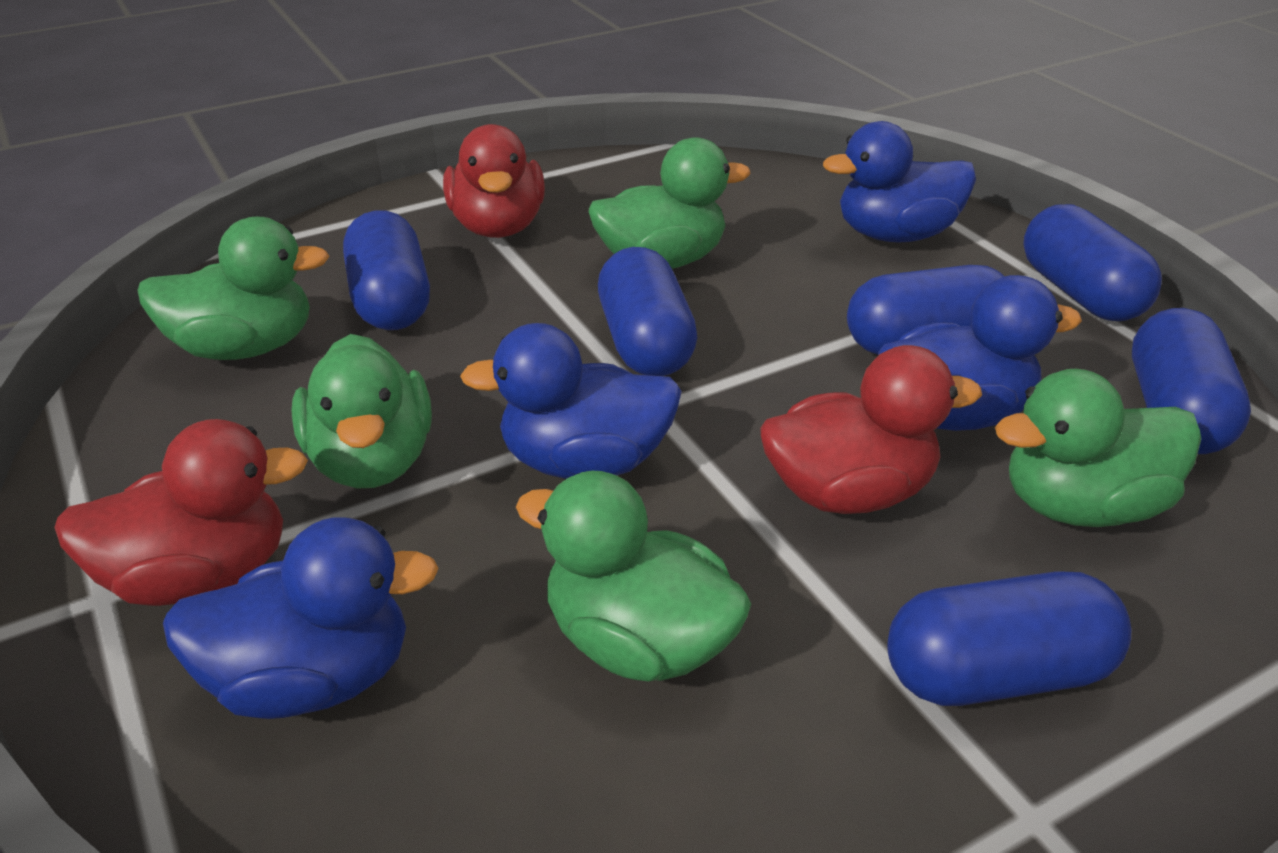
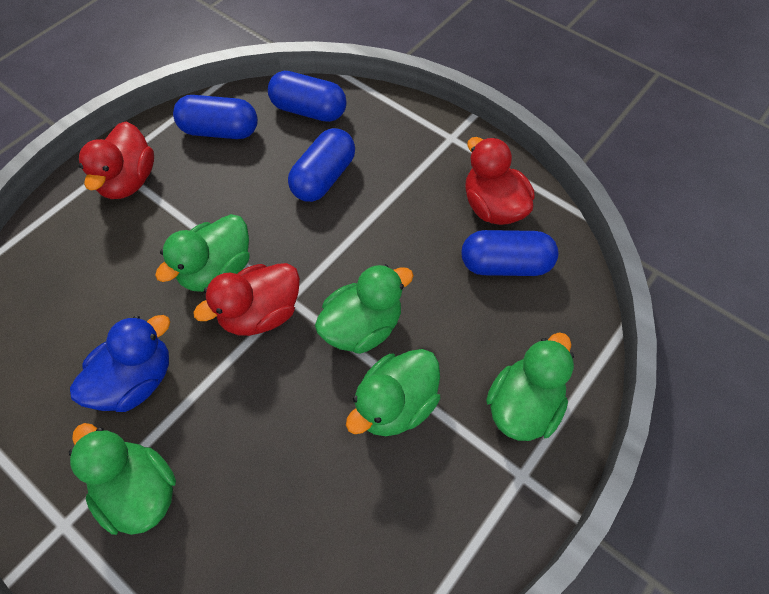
blue capsule: [343,210,430,330] [598,247,697,376] [847,265,1004,355] [887,571,1131,706] [1023,204,1162,321] [1132,308,1251,454] = 6 -> [173,95,258,139] [268,71,347,122] [288,128,355,202] [461,230,558,276] = 4
blue duck: [163,517,439,719] [460,323,682,479] [823,121,976,242] [878,275,1082,431] = 4 -> [70,315,170,412] = 1

